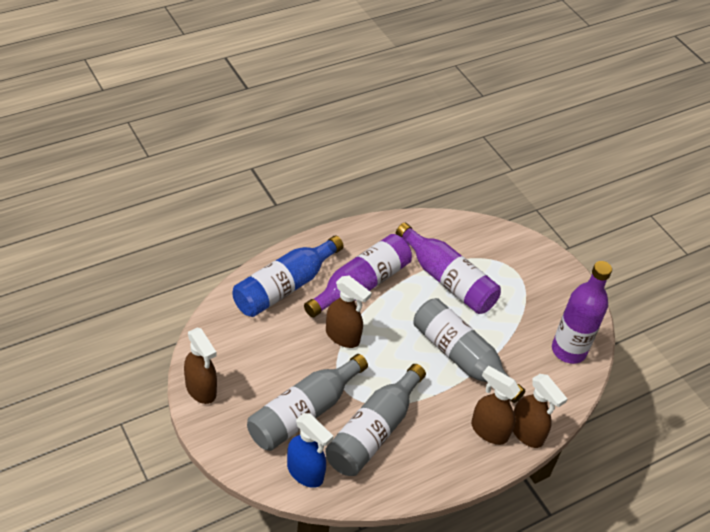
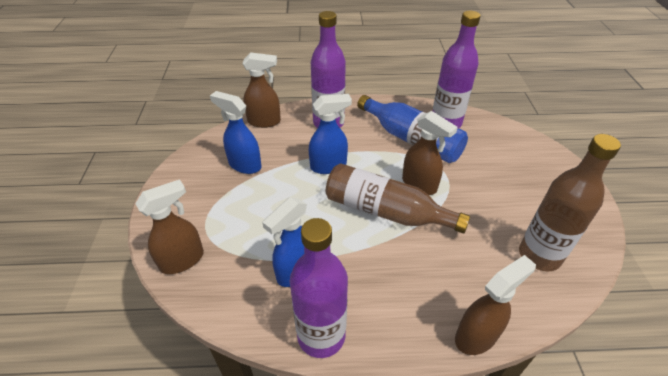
blue spray bottle: [287,413,334,488] = 1 -> [210,91,262,174] [262,197,307,287] [309,94,352,174] = 3
brown bottle: none = 0 -> [326,163,470,233] [519,134,621,271] = 2
grey bottle: [247,354,368,451] [325,364,426,476] [414,298,525,403] = 3 -> none = 0

